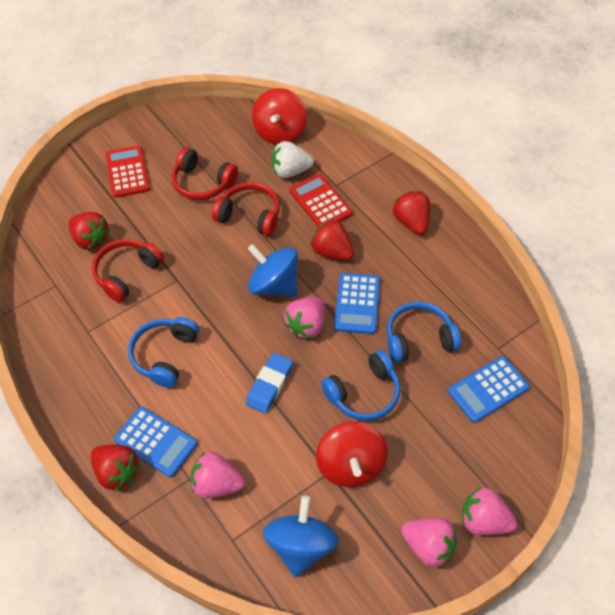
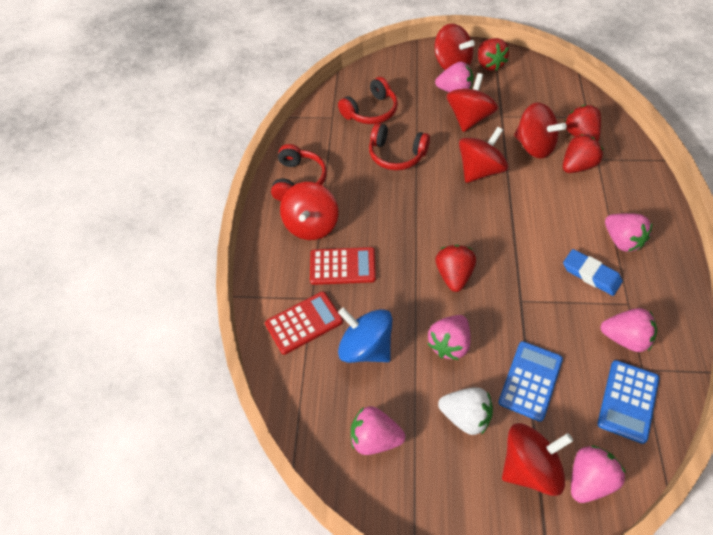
blue calculator: [114,407,198,477] [334,273,380,334] [448,356,530,423] = 3 -> [498,341,563,422] [597,360,659,444] = 2
blue headphones: [128,317,199,388] [321,350,400,421] [387,302,461,363] = 3 -> none = 0
blue spinning top: [248,244,298,297] [263,496,339,577] = 2 -> [338,307,393,363] = 1
pink strawberry: [191,452,245,499] [284,297,325,339] [401,518,457,568] [462,487,517,535] = 4 -> [351,406,405,455] [428,315,471,360] [435,61,474,92] [571,445,626,503] [600,308,657,352] [605,213,652,252] = 6
red spinning top: [252,88,307,144] [316,421,388,487] = 2 -> [280,182,338,240] [434,24,475,70] [447,73,498,132] [459,127,508,183] [502,423,573,496] [514,103,567,159] = 6

